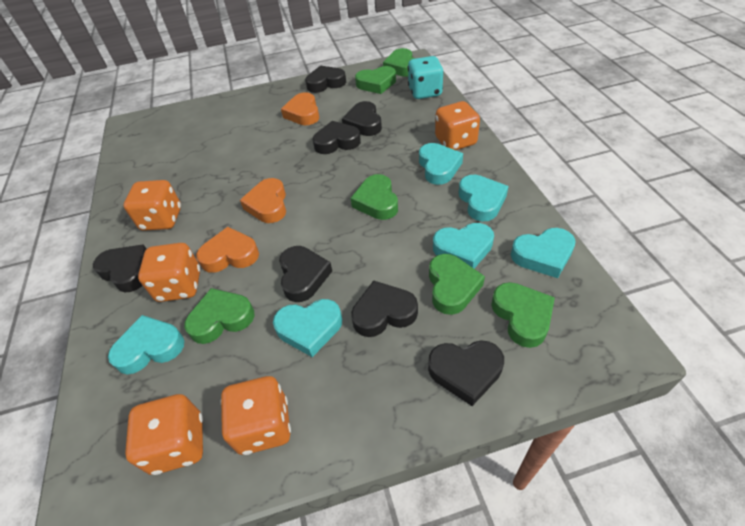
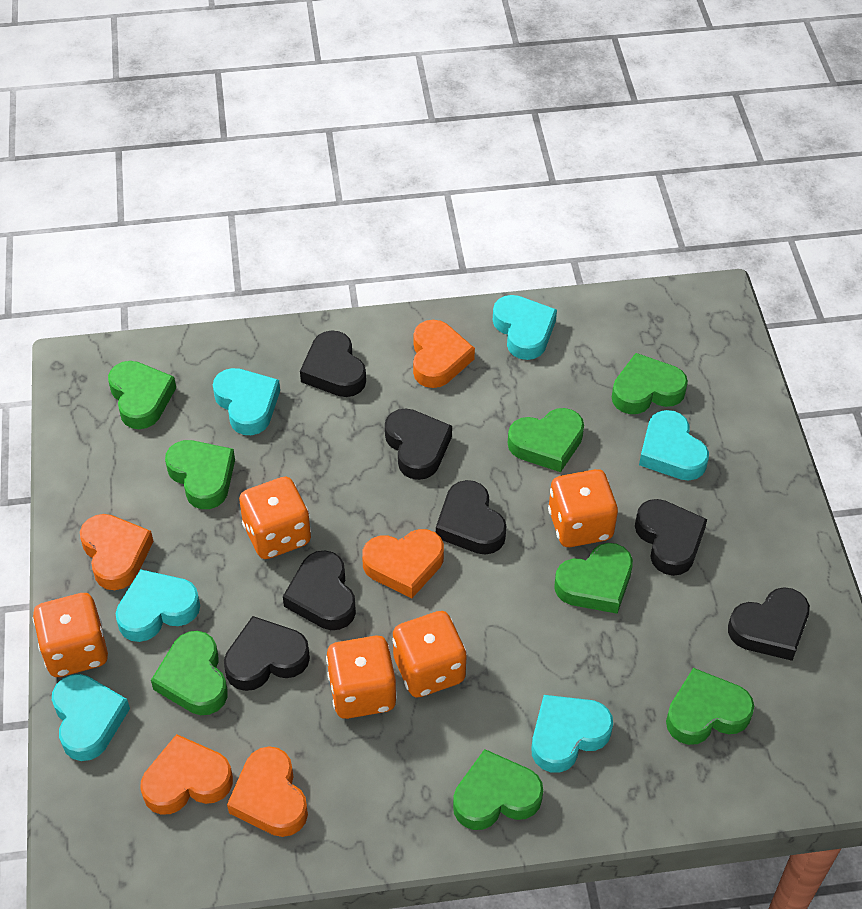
green heart: [184,288,255,344] [350,174,398,220] [355,66,396,94] [383,48,415,77] [429,254,485,315] [491,282,555,348] = 6 -> [108,361,176,429] [151,631,228,715] [165,440,235,509] [453,749,543,830] [508,408,584,472] [555,543,633,614] [612,353,688,414] [666,668,754,745] = 8
orange heart: [196,227,259,273] [240,178,286,223] [281,92,319,125] = 3 -> [80,514,154,590] [140,734,233,815] [227,746,308,837] [362,529,444,598] [413,320,475,388] = 5
turquoise dice: [408,56,443,99] = 1 -> none = 0

